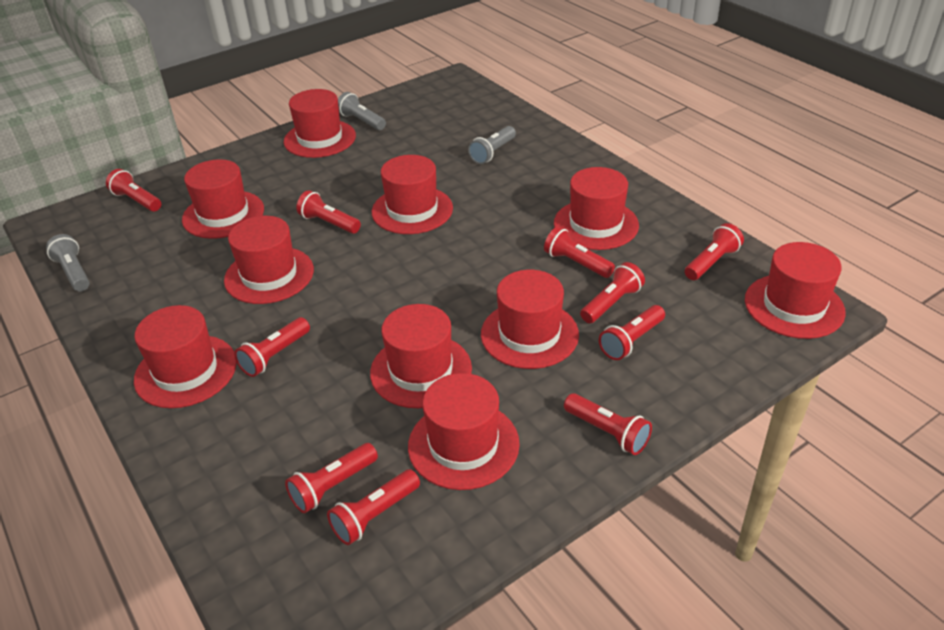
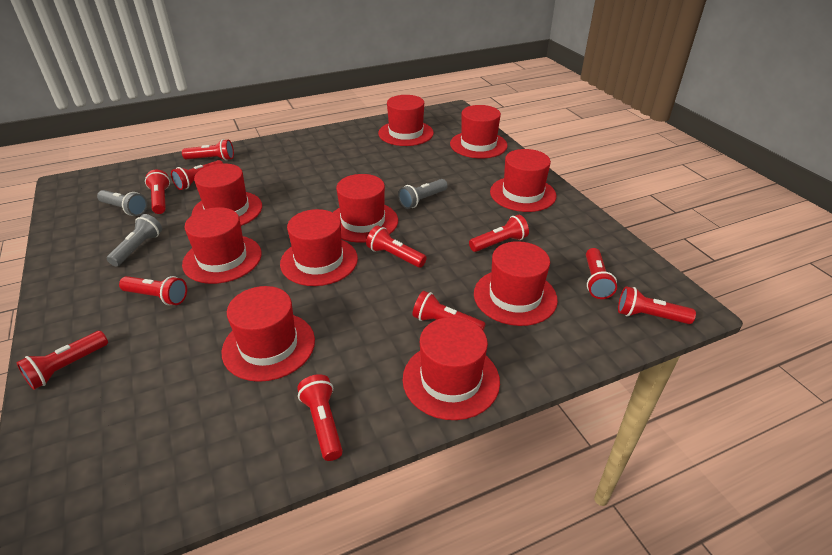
red flashlight: [106,169,161,212] [234,317,310,377] [285,443,378,513] [296,190,361,234] [327,469,420,545] [544,227,615,278] [564,393,652,455] [580,262,645,323] [599,305,665,360] [685,223,744,280] = 10 -> [16,331,108,390] [119,276,187,305] [145,170,170,214] [171,160,224,190] [182,139,234,161] [297,374,343,461] [366,225,427,268] [413,291,486,331] [469,215,529,252] [586,248,617,299] [618,286,696,324] = 11

